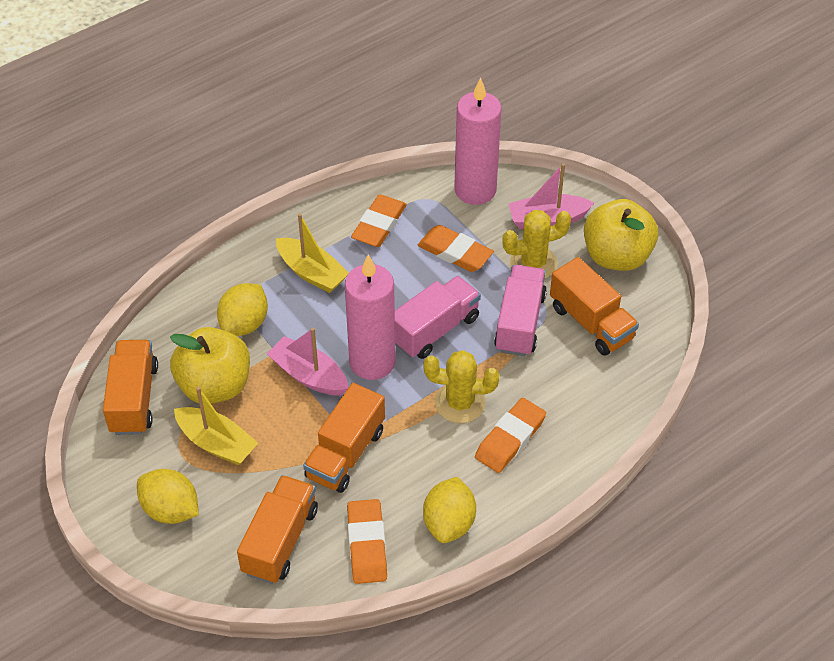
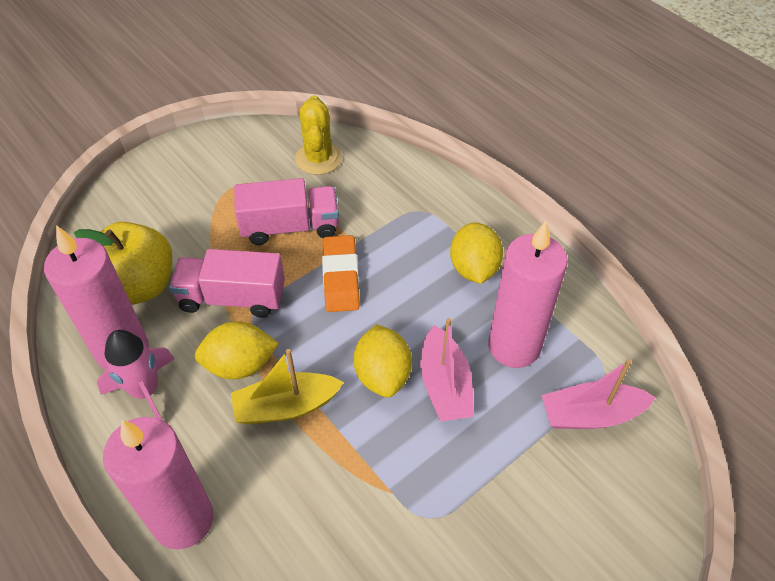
orange eraser: [347,499,387,584] [351,194,407,247] [418,225,494,272] [475,398,546,473] = 4 -> [322,235,360,312] = 1
orange truck: [103,340,158,435] [237,475,318,584] [303,383,385,493] [550,257,639,356] = 4 -> none = 0
pink candle: [345,254,396,380] [454,77,502,205] = 2 -> [44,225,149,370] [103,417,213,549] [488,221,568,368] = 3
pink rocket: none = 0 -> [97,330,175,420] = 1
yellow apple: [170,327,250,404] [584,199,658,271] = 2 -> [74,222,172,305] = 1
yellow boat: [174,387,258,465] [276,213,349,293] = 2 -> [231,349,344,424] = 1
yellow cactus: [423,350,500,423] [502,210,571,279] = 2 -> [295,95,342,175] = 1

